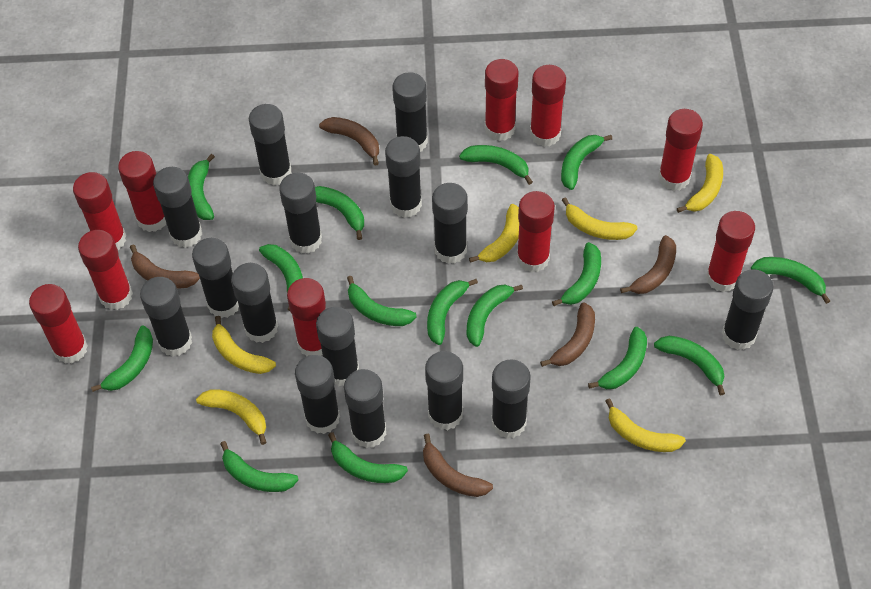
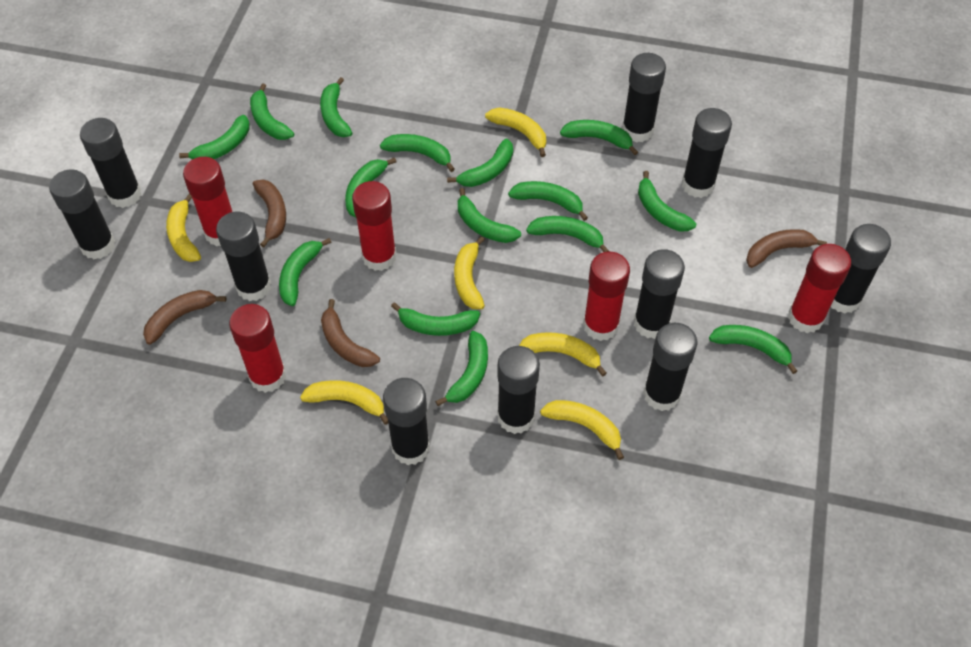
black glue stick: [140,277,192,357] [153,167,202,248] [192,238,239,318] [231,263,278,343] [249,104,292,185] [279,173,322,253] [295,355,340,434] [316,307,359,386] [344,369,386,448] [385,136,422,218] [392,72,428,152] [425,351,463,430] [432,183,468,264] [491,359,531,439] [722,269,773,350] = 15 -> [49,169,115,259] [80,118,142,208] [216,212,271,301] [383,378,430,465] [497,346,540,434] [622,53,666,143] [634,249,685,339] [643,323,697,411] [682,108,732,198] [831,224,891,313] = 10
brown banana: [130,244,200,289] [319,117,379,165] [423,434,493,497] [540,302,595,367] [620,235,676,294] = 5 -> [143,290,226,344] [253,179,286,247] [321,299,380,367] [746,229,827,268] = 4
red glue stick: [29,284,88,364] [73,172,126,250] [78,230,133,310] [118,151,166,232] [287,278,326,357] [485,59,519,141] [517,191,555,272] [530,65,566,147] [658,109,703,191] [706,211,755,292] = 10 -> [183,157,232,246] [229,304,286,393] [352,181,397,271] [583,251,630,341] [788,244,851,333] = 5

